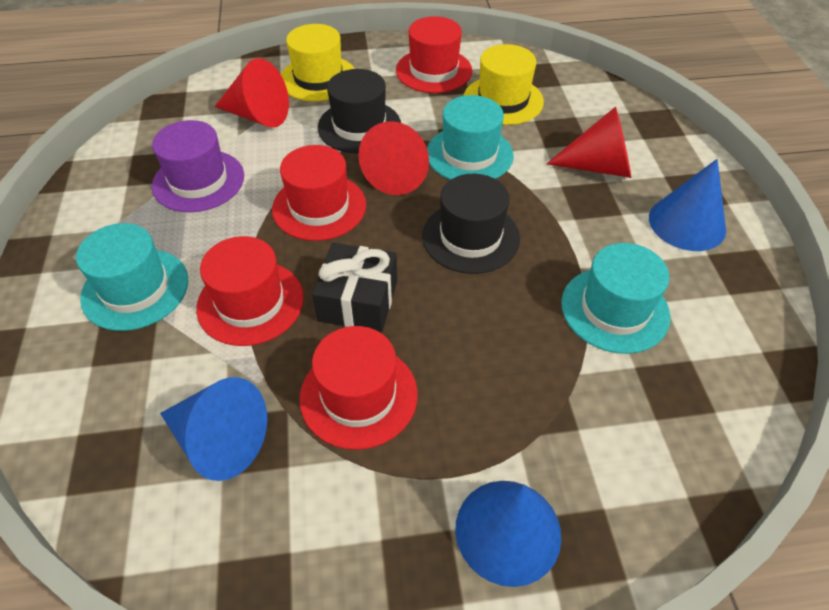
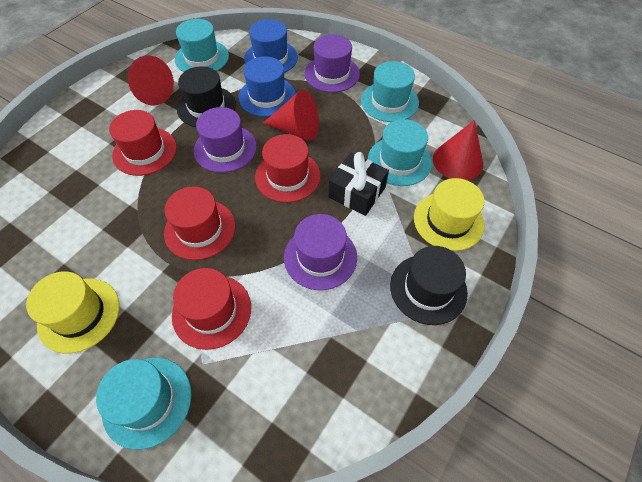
blue cone: [160,377,267,481] [455,481,561,587] [649,159,726,251] = 3 -> none = 0
blue hat: none = 0 -> [238,56,296,117] [244,19,298,73] = 2
purple hat: [152,120,244,212] = 1 -> [194,107,257,173] [284,214,357,290] [305,34,360,93] = 3
turquoise hat: [76,223,188,331] [427,95,514,180] [561,243,670,354] = 3 -> [96,358,192,450] [175,19,229,72] [361,61,419,122] [368,119,432,186] = 4

